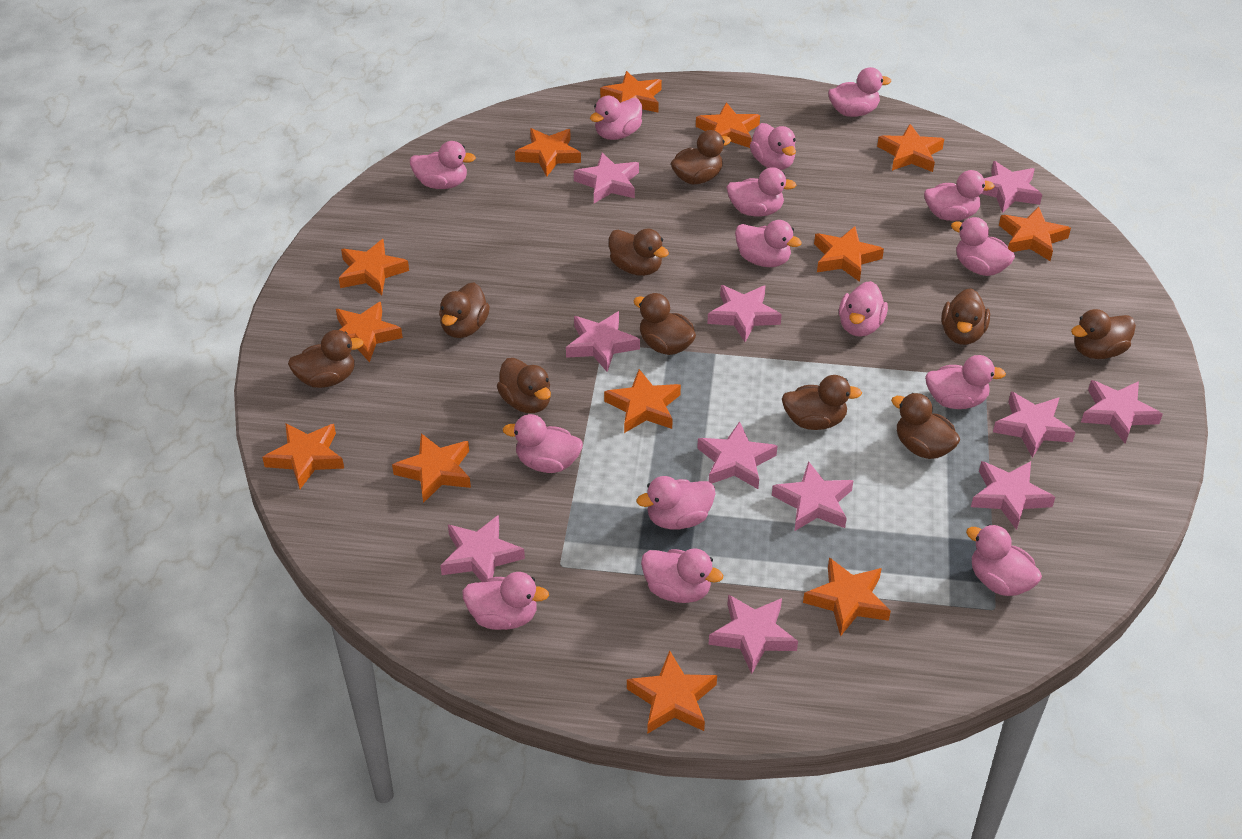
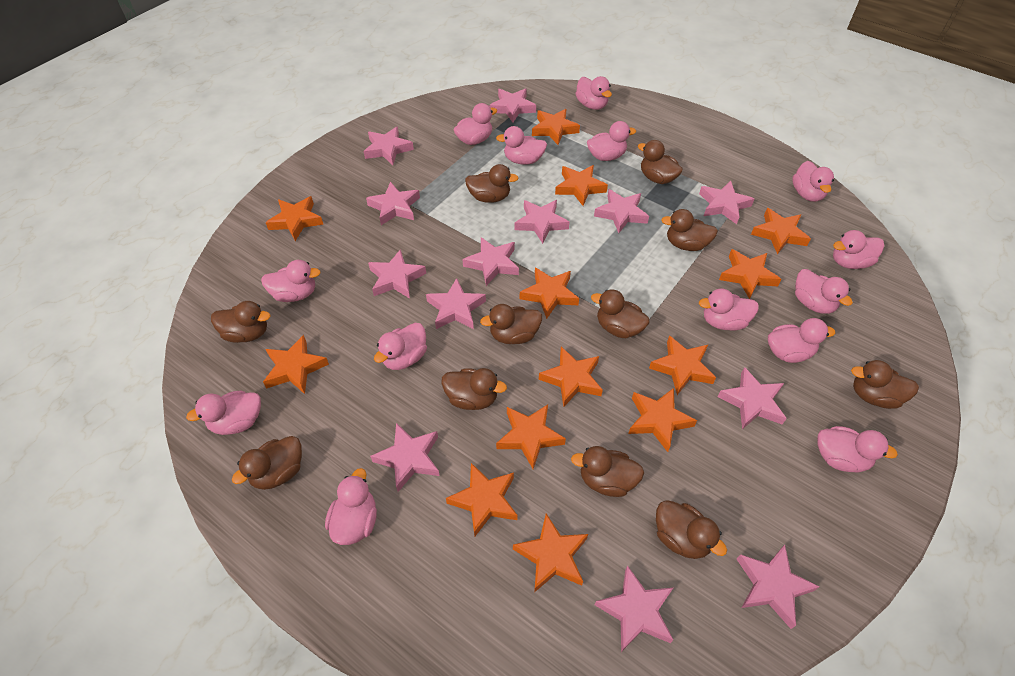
brown duck: [288,330,364,388] [439,283,490,338] [497,358,551,413] [609,229,669,276] [634,293,696,355] [671,130,731,184] [782,375,862,430] [891,393,960,459] [941,289,990,345] [1071,309,1136,359] = 10 -> [211,301,270,343] [232,436,302,490] [442,368,507,410] [465,164,519,203] [480,304,542,344] [571,446,644,497] [591,290,650,338] [638,140,683,184] [656,500,727,559] [661,209,718,251] [851,360,919,409] = 11
pink duck: [410,141,476,189] [462,572,549,630] [503,414,583,473] [590,96,642,140] [636,476,715,530] [641,549,723,603] [727,167,796,216] [735,220,802,267] [750,123,796,170] [828,67,891,117] [839,281,888,337] [924,170,995,221] [925,355,1006,409] [951,217,1015,276] [966,524,1042,596] = 15 -> [186,391,261,435] [261,260,321,302] [325,468,377,545] [374,323,427,370] [453,103,497,145] [496,126,547,165] [576,76,612,110] [587,121,636,161] [699,288,759,331] [768,318,835,363] [792,161,834,202] [795,269,853,314] [817,426,898,472] [833,230,884,269] = 14
pink star: [440,515,525,582] [566,311,640,372] [574,153,639,203] [697,421,777,489] [707,285,782,342] [708,594,798,674] [772,461,854,531] [971,461,1055,530] [981,161,1042,213] [993,392,1075,458] [1081,380,1163,444] = 11 -> [363,127,414,165] [366,182,420,225] [368,249,426,299] [370,423,440,492] [426,278,486,329] [462,237,519,286] [489,89,536,123] [515,200,569,244] [594,189,649,233] [595,565,673,652] [699,181,754,224] [718,367,787,429] [737,545,820,629] = 13

